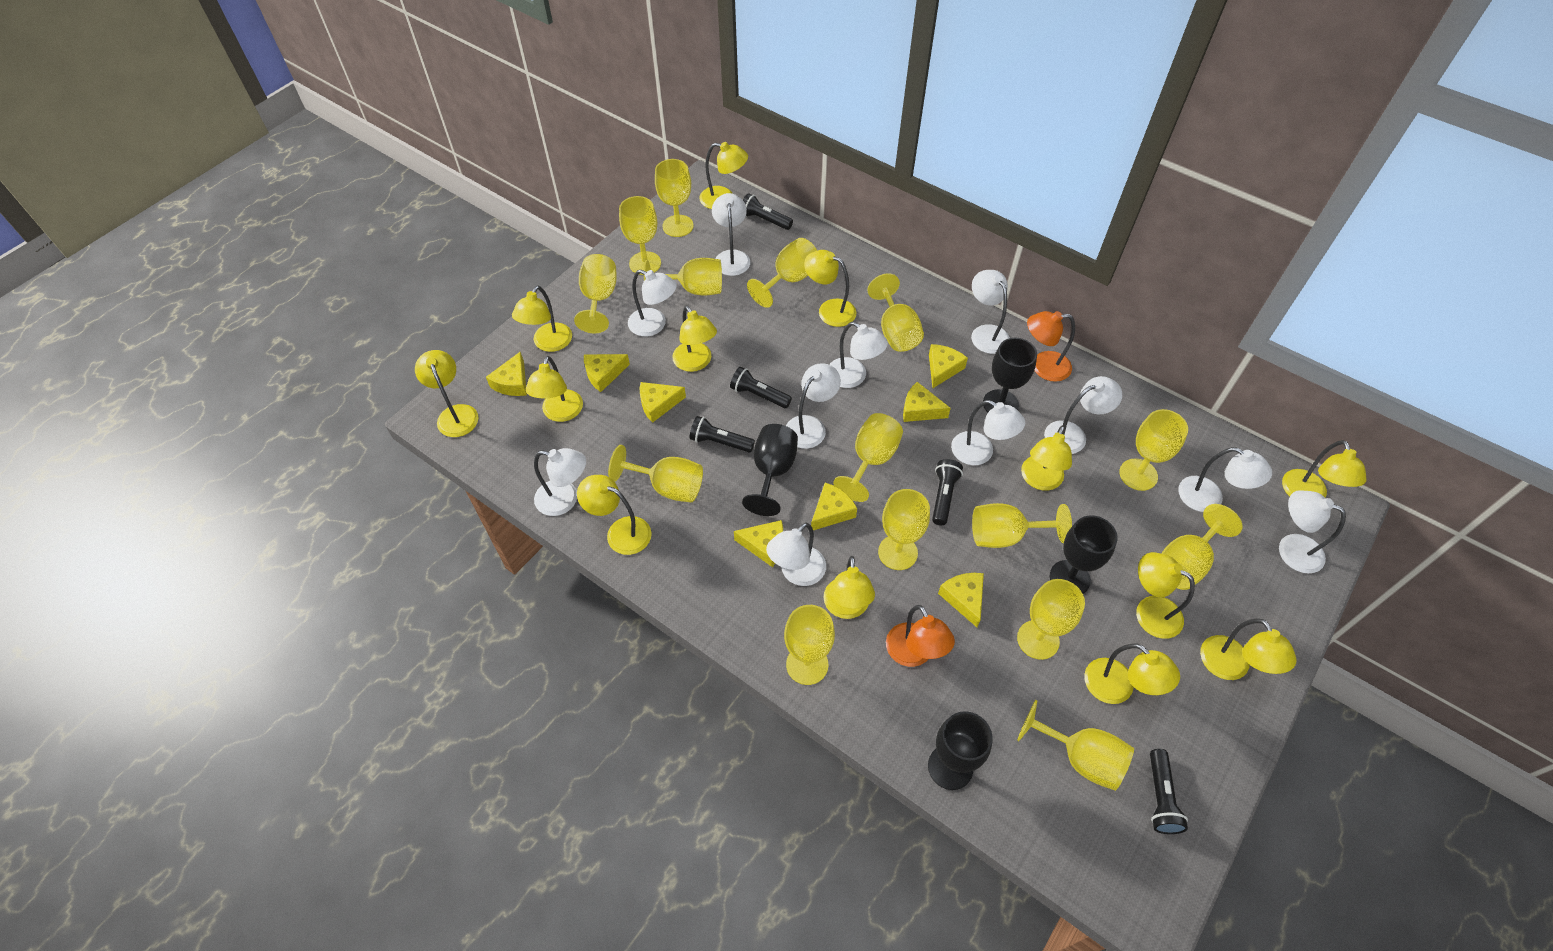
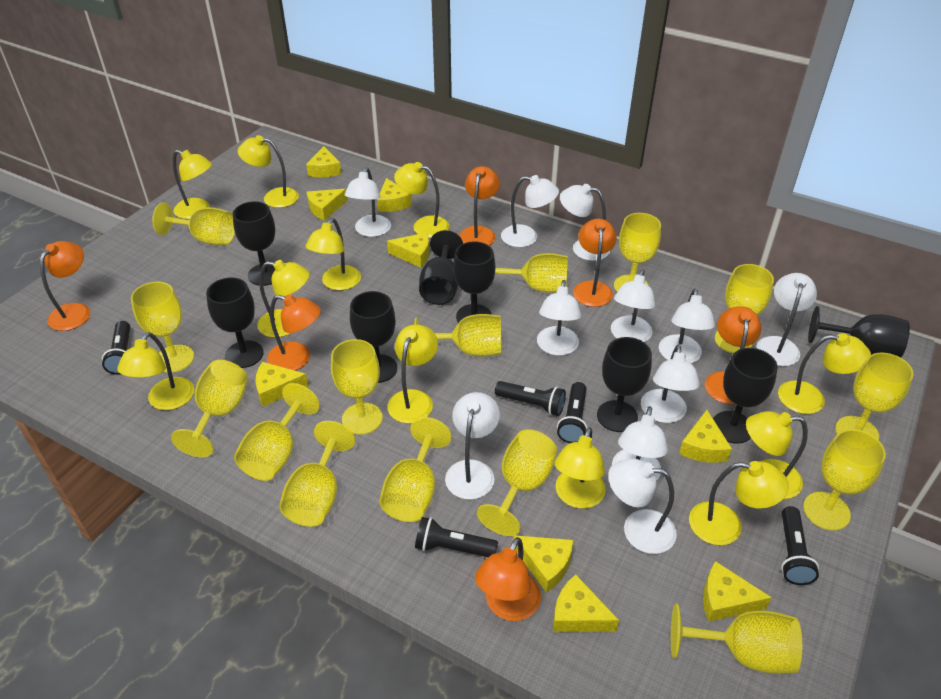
black goblet: [742,424,798,516] [928,711,993,790] [983,338,1037,412] [1050,515,1118,594] = 4 -> [206,277,264,368] [233,201,275,286] [350,291,397,383] [419,230,463,305] [453,241,495,323] [597,337,652,432] [713,348,778,444] [808,306,910,358] = 8
orange lamp: [886,605,955,667] [1027,311,1075,382] = 2 -> [40,241,90,331] [267,294,321,371] [459,166,500,246] [475,537,541,621] [573,219,617,307] [705,307,761,404] = 6
yellow cheese: [486,352,527,396] [584,354,630,392] [640,382,686,423] [734,520,783,567] [811,483,857,530] [903,382,951,422] [929,344,968,388] [938,573,984,627] = 8 -> [255,362,308,406] [306,146,341,177] [307,189,347,221] [377,178,412,212] [387,233,429,268] [513,535,573,593] [553,575,619,632] [679,410,732,463] [703,561,772,622] = 9
yellow lamp: [415,350,478,437] [512,285,572,352] [526,356,583,422] [577,475,652,555] [672,305,717,372] [699,142,748,209] [804,250,856,327] [823,556,875,619] [1021,425,1072,491] [1084,644,1180,704] [1136,552,1195,639] [1200,619,1297,680] [1282,440,1367,498] = 13 -> [117,332,194,410] [173,150,212,219] [238,135,299,208] [257,260,310,338] [305,218,361,290] [387,324,438,424] [394,162,449,238] [555,427,606,509] [689,461,789,545] [746,411,808,499] [778,333,871,414] = 11

